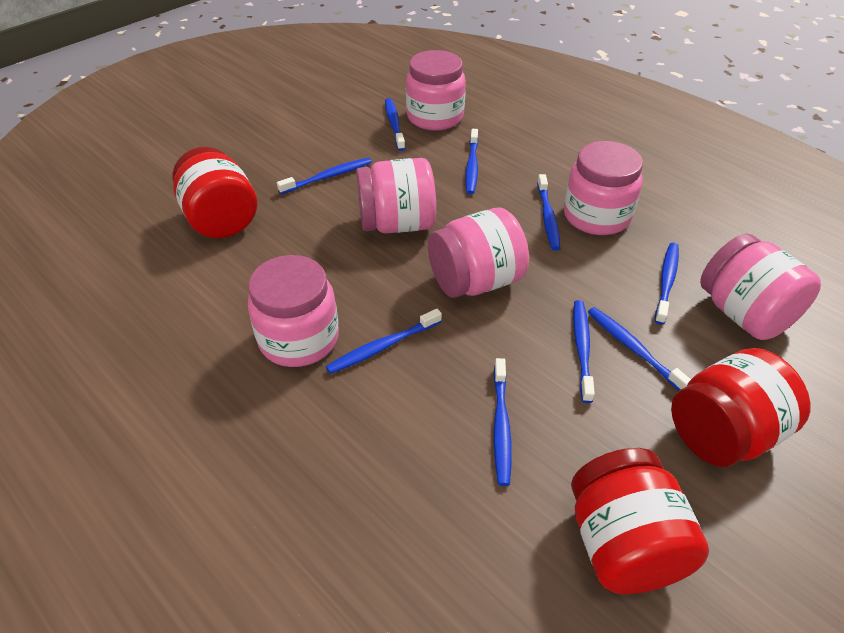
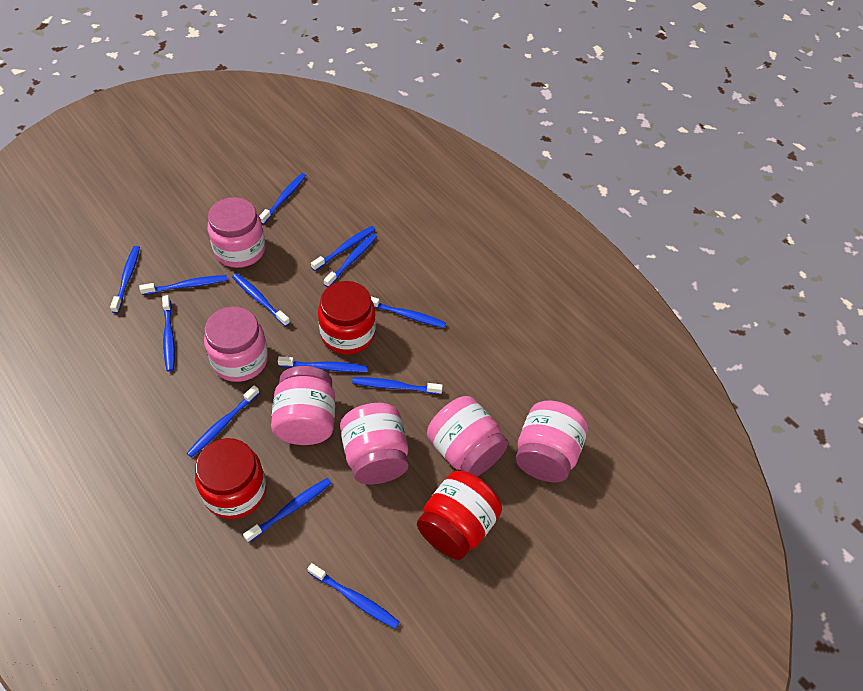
blue toothbrush: [277,158,372,194] [326,309,442,374] [385,98,405,151] [465,129,478,194] [494,358,512,486] [537,174,560,250] [573,300,595,403] [588,307,691,391] [655,243,679,325] = 9 -> [110,246,140,313] [139,275,227,295] [162,295,175,372] [187,385,259,458] [232,273,290,327] [243,478,332,543] [259,173,306,224] [278,356,368,372] [307,563,400,629] [311,226,375,271] [324,234,377,287] [352,377,443,394] [371,297,446,328] = 13

